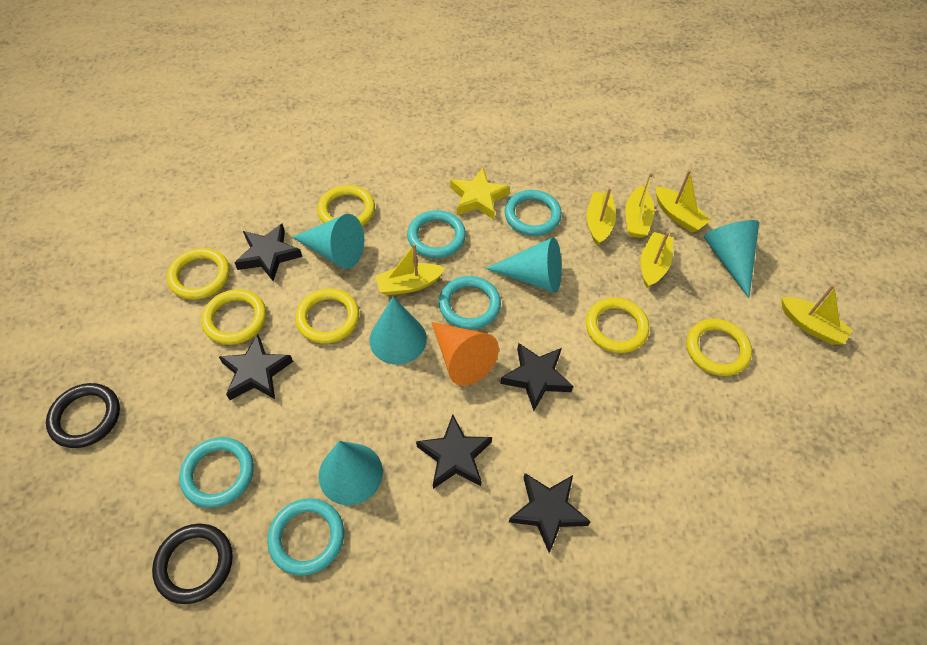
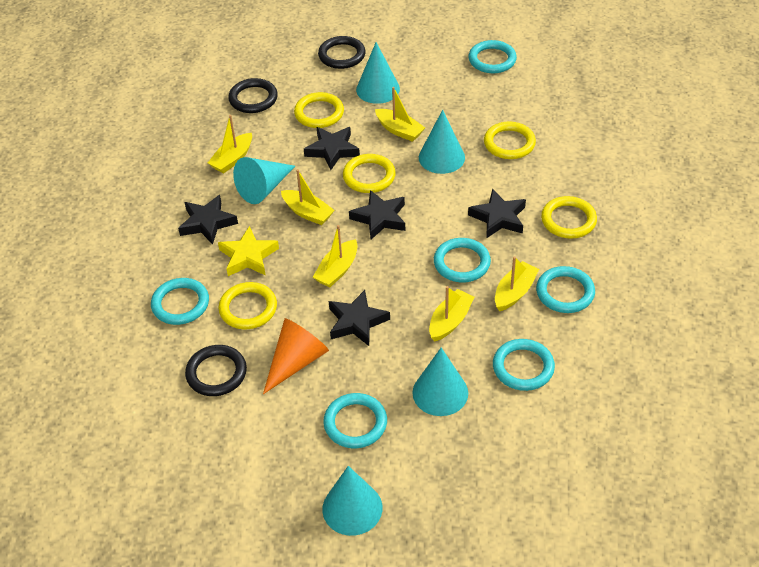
black ring: [46,383,120,448] [152,524,233,604] = 2 -> [185,345,247,396] [228,78,278,113] [318,36,366,69] = 3
turquoise ring: [179,437,254,508] [267,498,344,576] [407,210,466,258] [439,276,501,330] [505,190,562,236] = 5 -> [151,278,209,325] [323,393,387,448] [434,238,491,282] [469,40,517,73] [493,339,555,391] [536,266,595,313] = 6
yellow ring: [167,248,230,300] [201,289,266,345] [295,288,359,344] [317,185,375,226] [586,298,649,353] [686,319,752,376] = 6 -> [218,282,277,329] [294,92,344,128] [343,154,396,193] [484,121,536,159] [541,196,597,239] = 5

